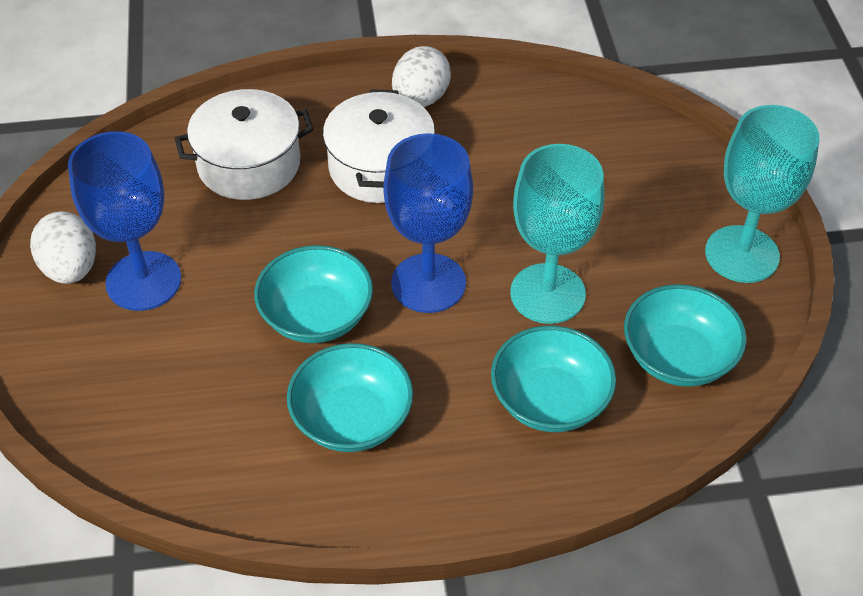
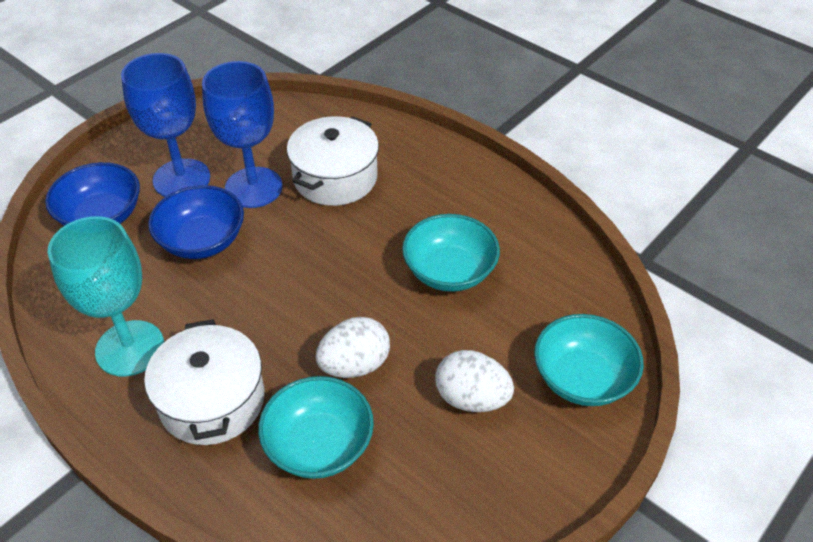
blue bowl: none = 0 -> [45,162,140,226] [148,185,244,259] = 2
turquoise bowl: [254,245,373,343] [287,343,413,452] [491,326,616,432] [624,284,747,387] = 4 -> [258,376,374,479] [402,214,500,292] [534,314,644,406] = 3
turquoise goblet: [510,144,604,324] [705,105,819,283] = 2 -> [48,216,164,376] = 1

